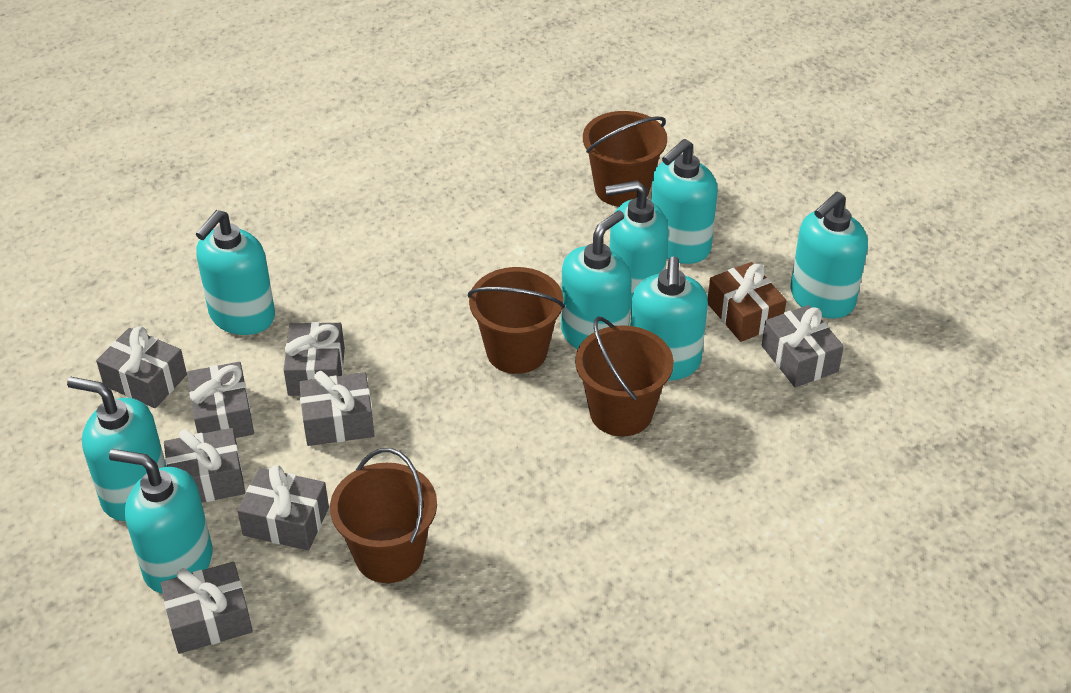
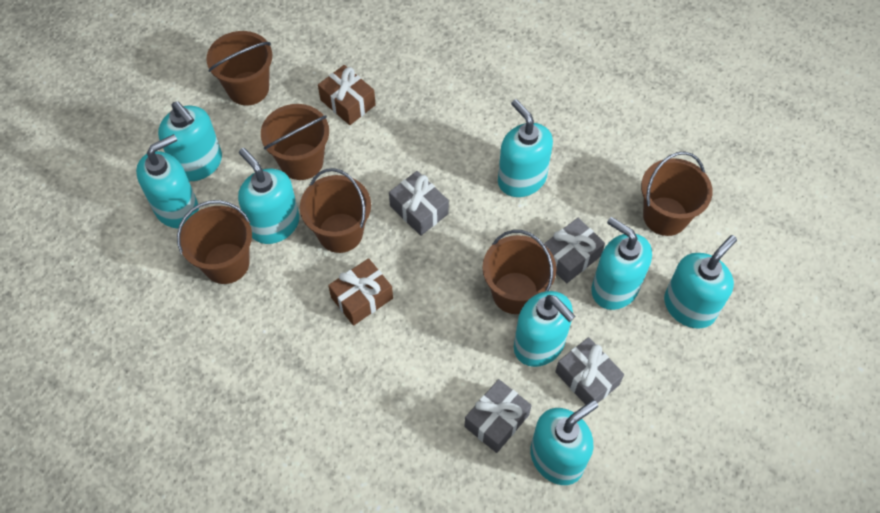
brown bucket: [330,448,437,583] [468,267,565,374] [575,317,674,437] [583,111,667,207] = 4 -> [177,200,252,284] [206,31,272,105] [261,104,329,180] [300,168,371,253] [482,230,556,314] [641,151,713,236] = 6
brown gift: [708,262,787,342] = 1 -> [318,65,376,125] [328,258,393,326] = 2
grey gift: [96,326,187,408] [160,562,253,654] [164,428,245,503] [187,362,254,438] [237,465,329,550] [284,322,345,396] [299,371,375,446] [762,305,844,388] = 8 -> [389,171,449,236] [464,379,532,453] [544,218,605,283] [555,337,624,405] = 4

